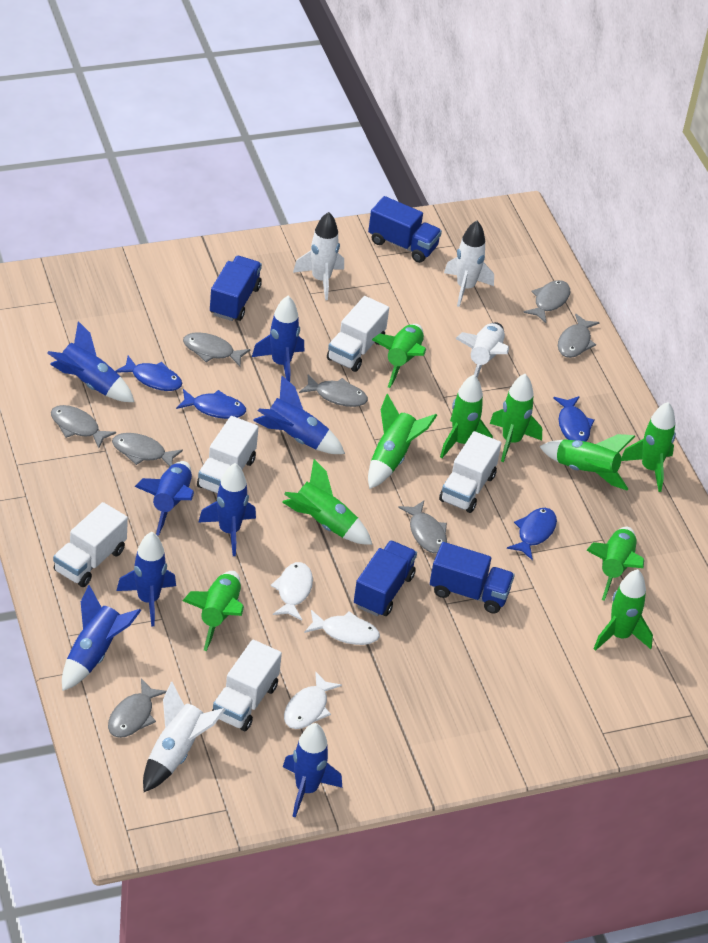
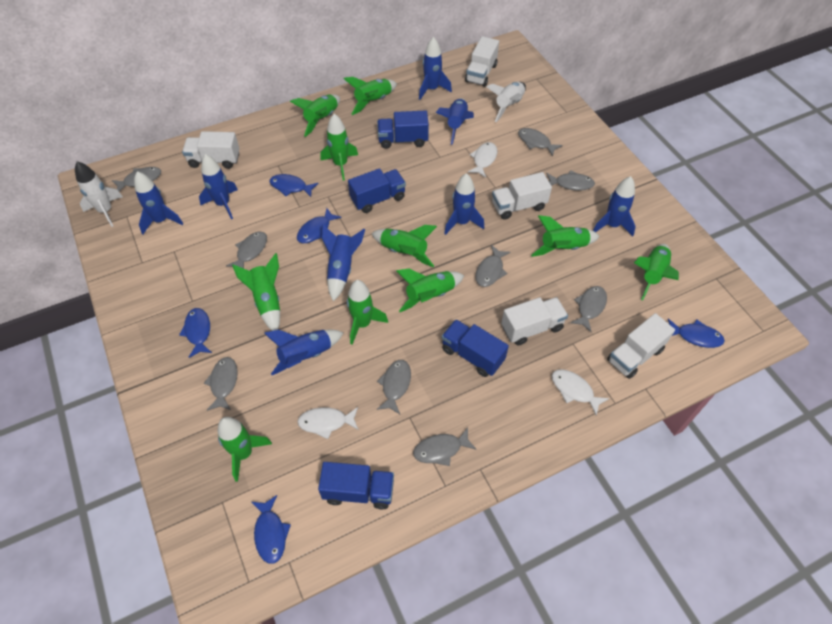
blue fish: [115,356,182,391] [176,389,246,419] [507,508,557,560] [553,396,594,442] = 4 -> [179,308,212,358] [252,495,291,564] [269,174,318,197] [297,208,342,243] [668,319,725,348] = 5
grey fish: [51,405,116,448] [108,679,167,738] [112,433,183,467] [183,332,250,367] [299,375,368,407] [398,501,447,554] [523,280,570,323] [558,314,600,358] = 8 -> [111,167,161,192] [204,357,238,411] [226,231,267,268] [377,360,411,414] [413,427,477,466] [475,245,511,287] [518,128,563,157] [546,170,595,191] [570,286,607,332] = 9
white rocket: [143,682,226,792] [293,212,344,300] [444,221,494,307] [455,322,509,378] = 4 -> [75,161,123,227] [486,82,526,122] = 2

